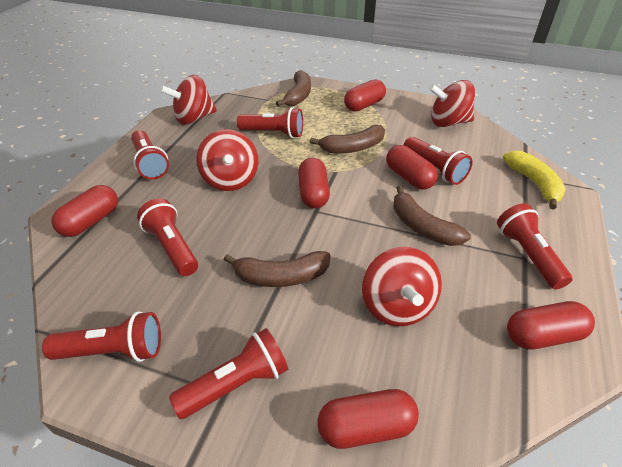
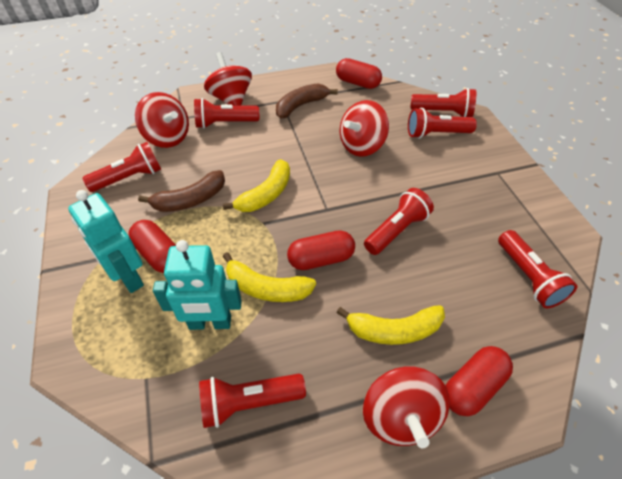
brown banana: [223,251,330,287] [276,70,311,106] [310,125,385,154] [393,185,471,246] = 4 -> [138,170,225,212] [276,83,338,119] = 2
red capsule: [51,185,118,237] [298,157,330,208] [317,389,419,449] [344,79,386,112] [386,145,438,190] [507,301,595,350] = 6 -> [128,220,176,273] [287,230,355,270] [336,58,382,89] [445,346,513,416] = 4
turquoise robot: none = 0 -> [68,190,144,293] [153,240,242,330] = 2
yellow banana: [503,150,566,210] = 1 -> [223,159,290,212] [223,252,316,302] [336,305,445,345] = 3

